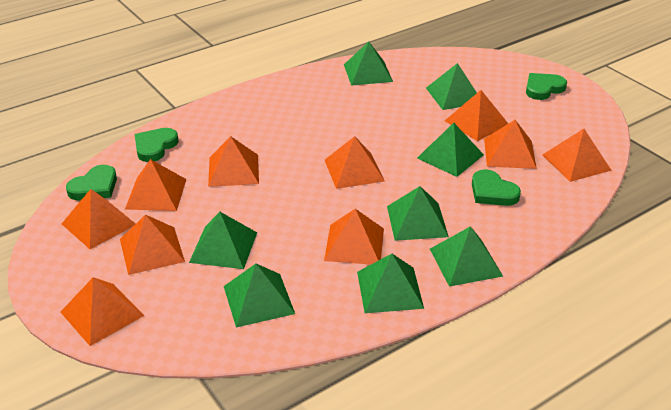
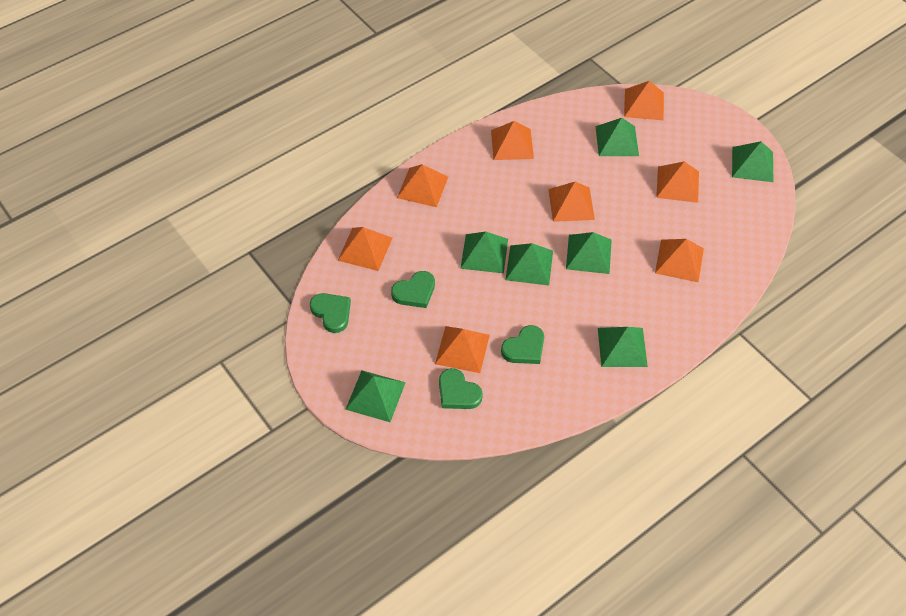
green pyramid: [189,212,257,269] [224,264,295,328] [344,42,393,86] [357,254,424,313] [387,186,449,241] [417,123,484,177] [426,63,477,110] [430,226,503,287] = 8 -> [345,370,406,422] [460,231,508,273] [505,243,553,286] [566,232,612,274] [595,118,639,156] [598,327,648,367] [732,141,774,182] = 7
orange pyramid: [61,277,144,346] [62,189,136,249] [120,214,185,275] [125,159,186,211] [208,136,259,187] [324,209,384,264] [325,136,385,189] [445,90,508,141] [484,120,537,169] [543,129,612,182] = 10 -> [338,227,392,271] [397,164,448,207] [435,326,490,373] [491,121,534,160] [548,182,595,222] [624,81,664,121] [655,239,704,282] [656,161,699,203] = 8

